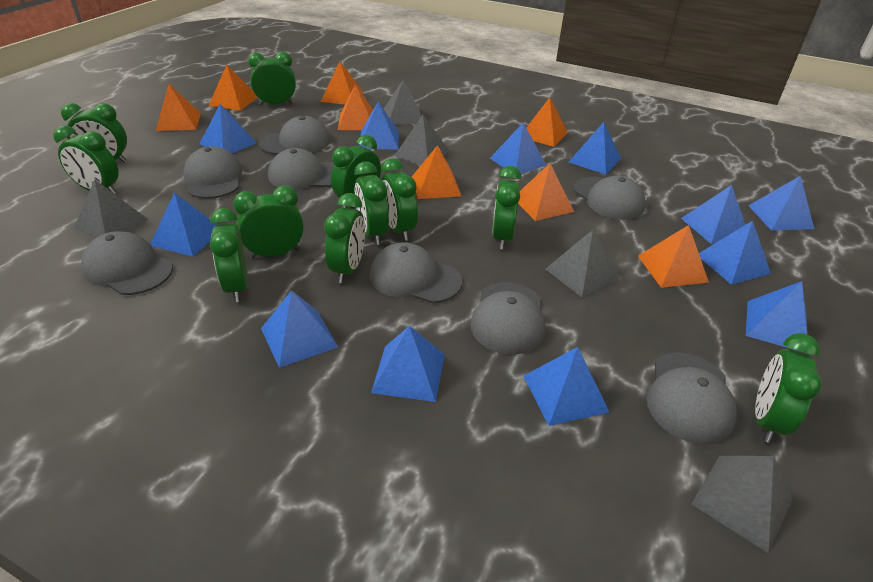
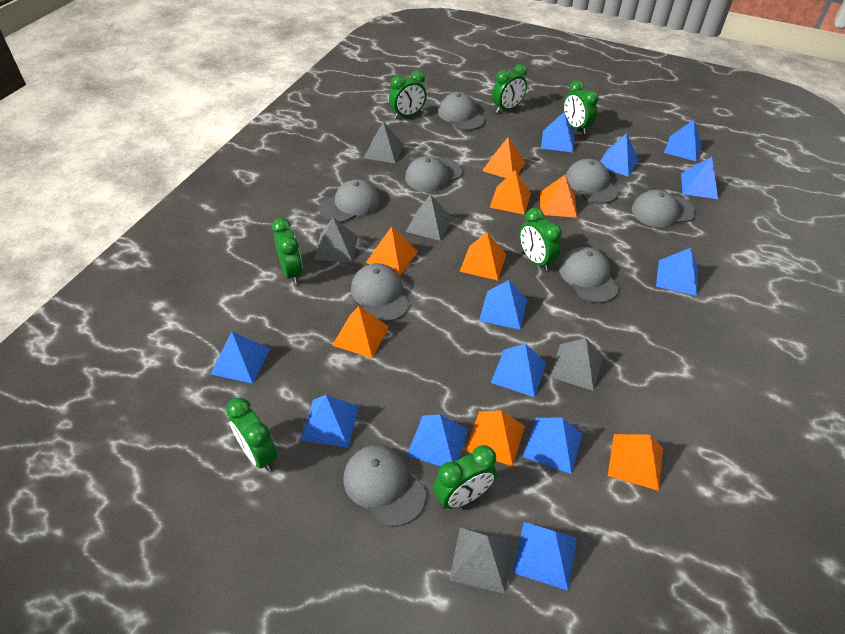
green clock: [53,126,119,194] [61,103,127,163] [210,208,248,302] [233,185,304,259] [248,52,296,105] [324,193,365,283] [331,135,381,208] [354,161,389,245] [381,158,418,241] [492,166,522,249] [755,333,822,443] = 11 -> [226,398,277,471] [272,218,303,284] [389,71,427,119] [433,445,497,509] [492,64,527,113] [520,208,562,271] [563,80,599,134] = 7

